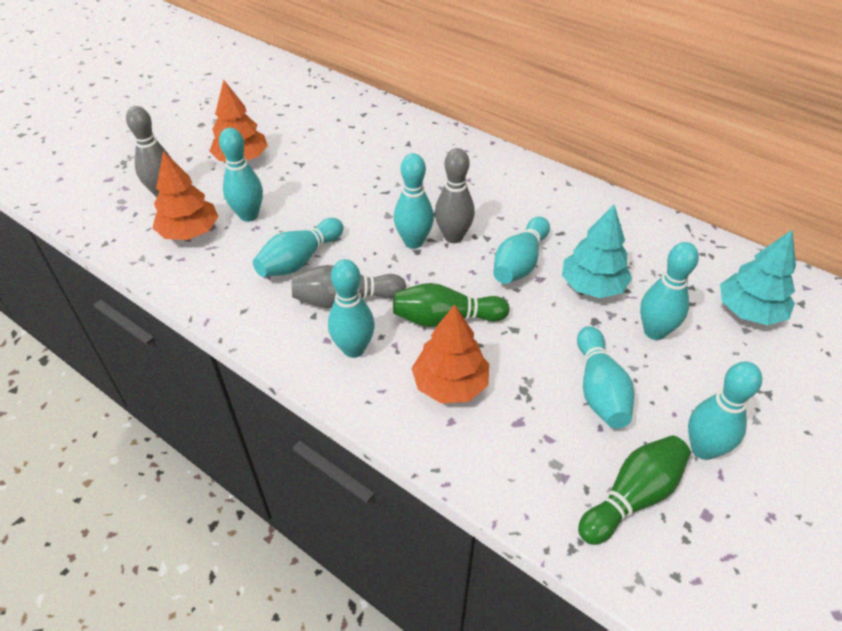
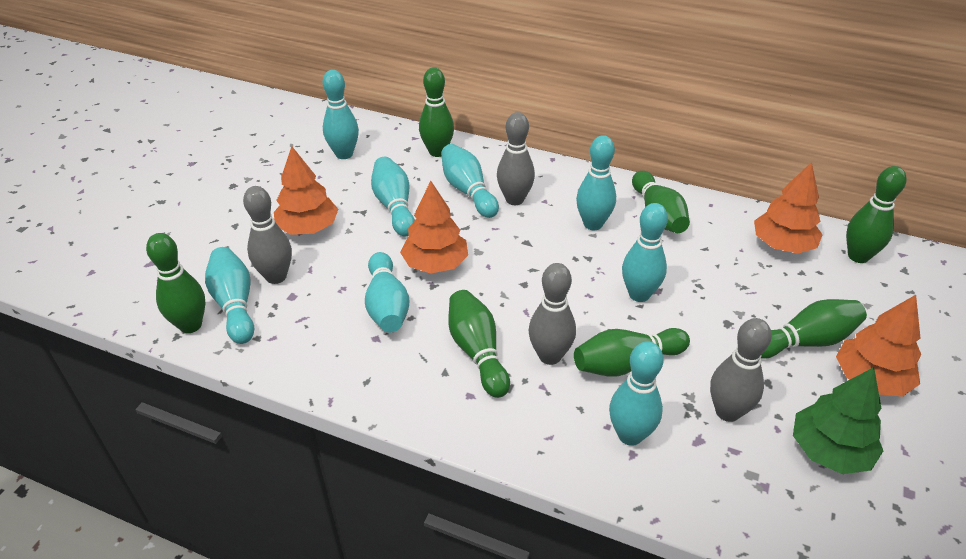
green bowling pin: [393,283,509,327] [578,435,691,545] = 2 -> [146,233,206,333] [419,67,454,157] [449,290,510,398] [574,328,690,377] [632,171,690,233] [761,299,867,359] [846,166,907,263] = 7
green tree: none = 0 -> [793,367,883,474] = 1
grey bowling pin: [126,106,172,197] [292,265,406,308] [435,148,475,243] = 3 -> [243,186,292,284] [497,112,535,205] [529,263,576,365] [710,318,772,422] = 4
orange tree: [153,151,219,240] [209,79,268,162] [411,305,489,403] = 3 -> [274,146,339,235] [400,181,468,273] [754,162,823,254] [836,295,921,397] = 4
turquoise tree: [562,205,632,298] [720,230,796,325] = 2 -> none = 0

